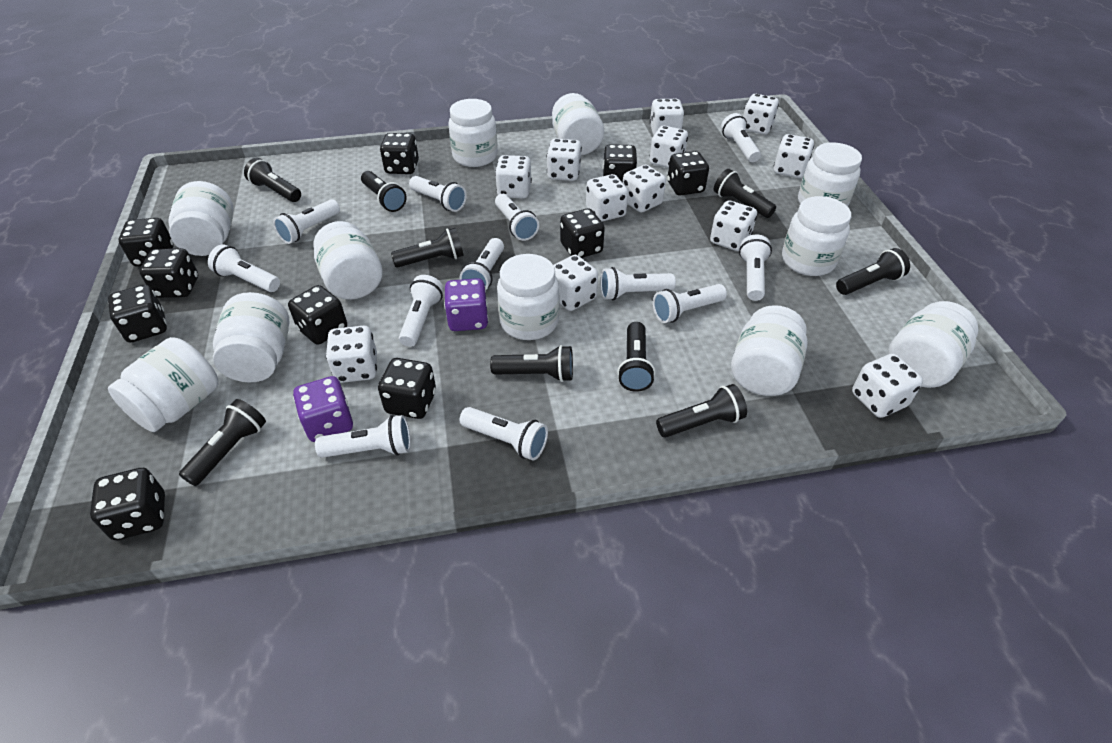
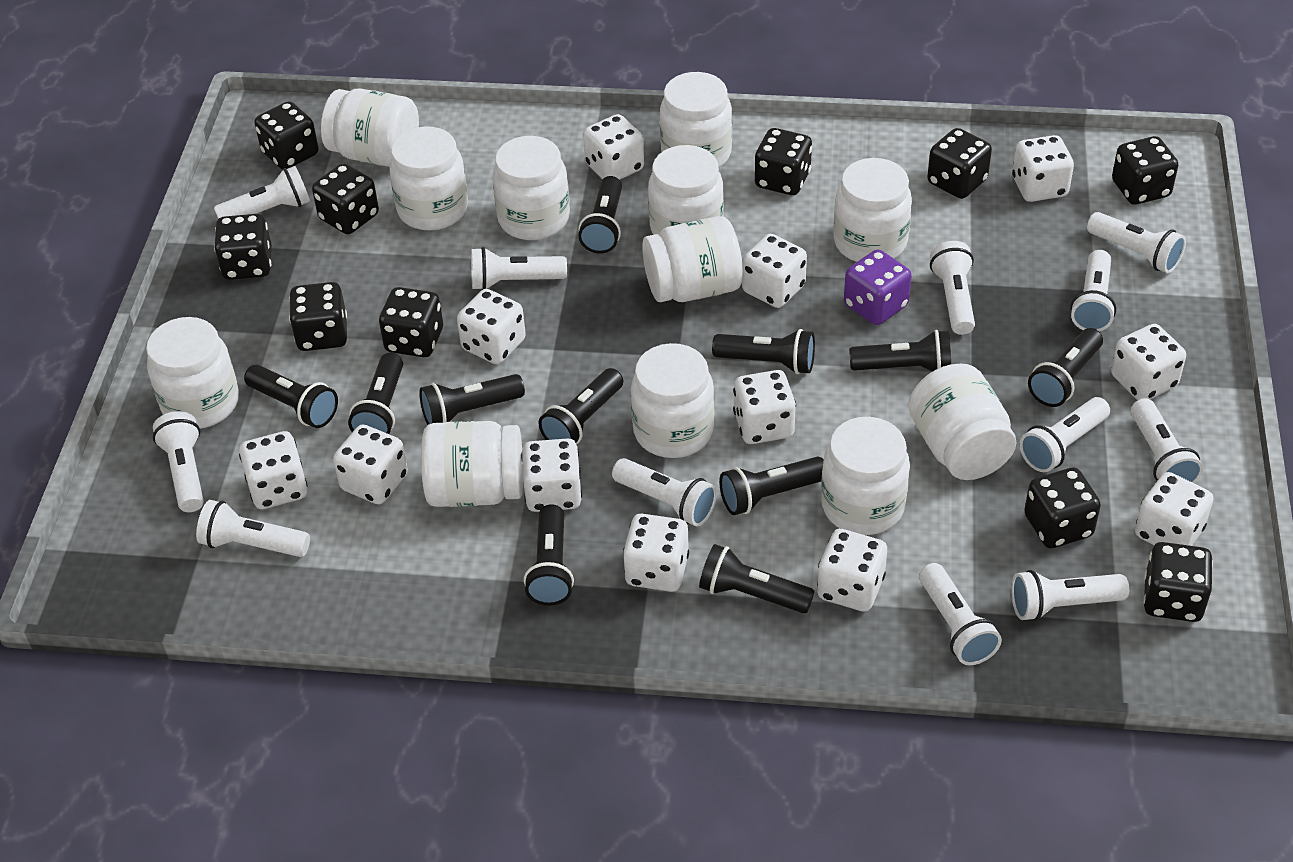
black flashlight: [179,399,266,486] [244,158,301,202] [361,171,407,212] [391,228,464,268] [490,345,573,382] [617,322,655,392] [656,384,747,438] [714,169,776,218] [836,248,910,295] = 9 -> [244,365,338,428] [348,352,403,434] [419,374,525,425] [524,504,574,606] [538,368,623,444] [578,176,622,254] [699,544,814,613] [712,329,815,374] [719,457,824,515] [849,330,951,372] [1028,328,1103,407] = 11
purple dice: [293,376,353,442] [444,278,488,331] = 2 -> [844,250,912,325] = 1
white jar: [108,337,218,432] [168,181,234,256] [213,292,290,383] [314,221,382,300] [448,99,498,167] [497,254,559,340] [552,93,604,155] [731,305,807,396] [782,196,851,276] [798,143,862,206] [888,301,979,388] = 11 -> [146,317,239,429] [321,89,419,167] [390,126,468,230] [421,421,523,507] [492,136,570,240] [631,343,715,458] [642,216,743,302] [648,145,724,235] [660,72,732,168] [821,417,910,535] [834,158,912,262] [908,364,1016,480] = 12

